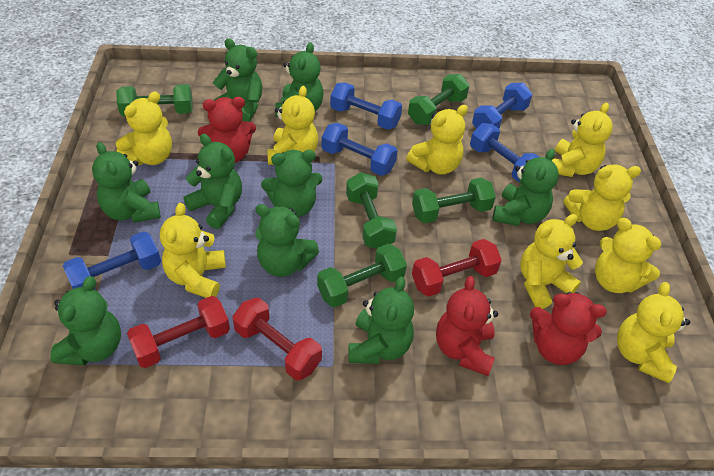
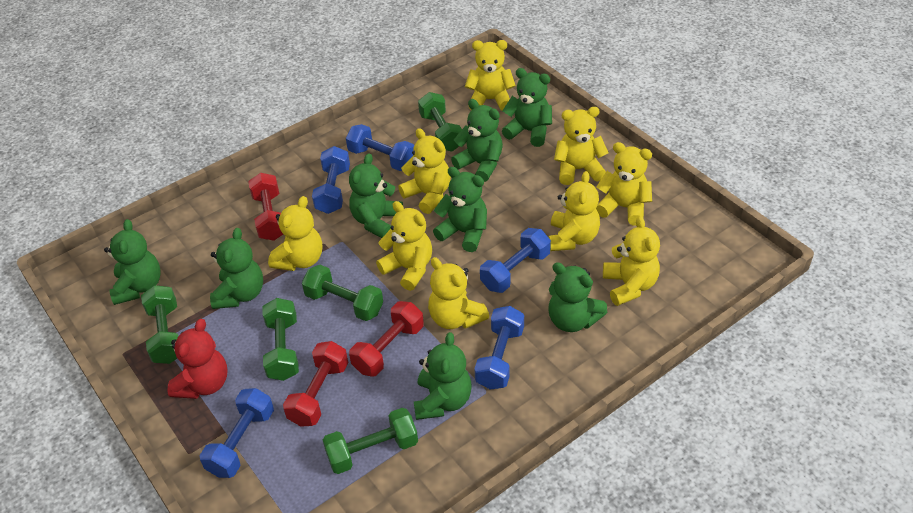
green teddy bear: [50,276,121,365] [92,142,161,223] [184,134,242,229] [213,38,262,122] [255,204,319,277] [261,150,322,217] [275,42,324,117] [348,277,414,364] [493,149,559,226] = 9 -> [104,219,161,305] [210,228,263,309] [349,153,403,238] [414,332,471,420] [433,167,487,252] [451,99,503,182] [502,68,552,147] [549,262,607,332] = 8
red teddy bear: [198,97,256,163] [436,276,498,376] [530,292,607,365] = 3 -> [167,319,228,399] = 1

